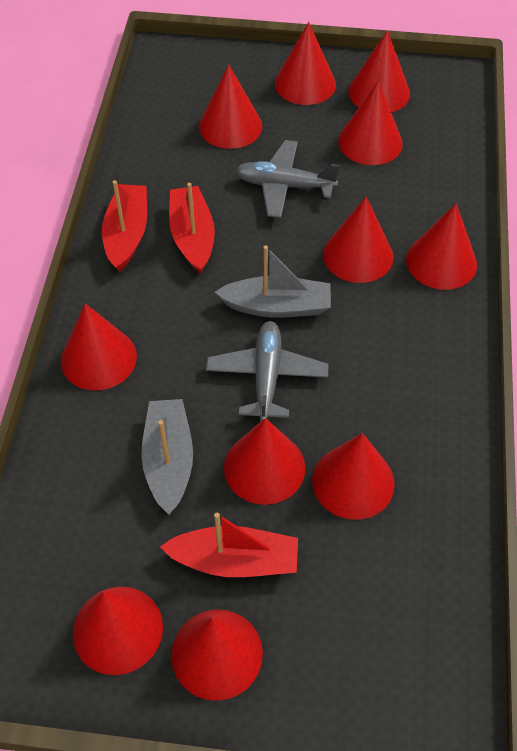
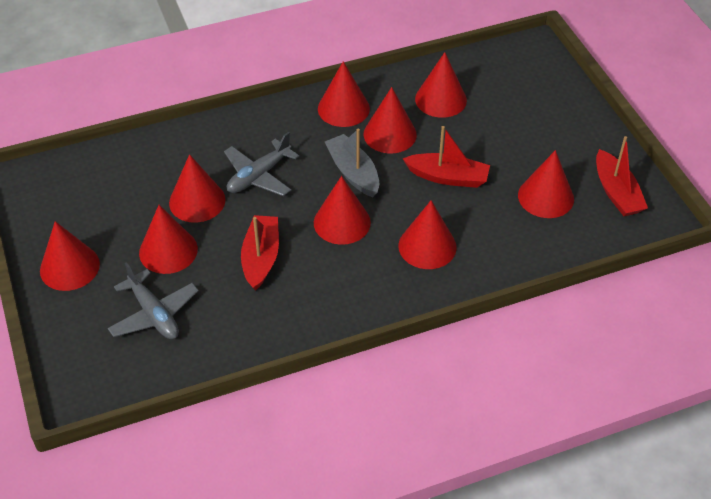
grey boat: [141,399,193,514] [215,245,331,318] = 2 -> [325,129,379,197] = 1
red cone: [61,303,137,390] [73,587,163,675] [171,609,263,701] [199,65,262,149] [224,418,305,505] [275,22,336,105] [312,433,395,520] [323,197,393,283] [338,81,403,165] [348,30,410,112] [406,203,477,290] = 11 -> [40,221,100,291] [139,205,198,274] [169,154,226,223] [314,176,371,245] [318,61,370,127] [364,87,417,153] [398,200,457,269] [415,52,467,118] [518,150,574,218] = 9

